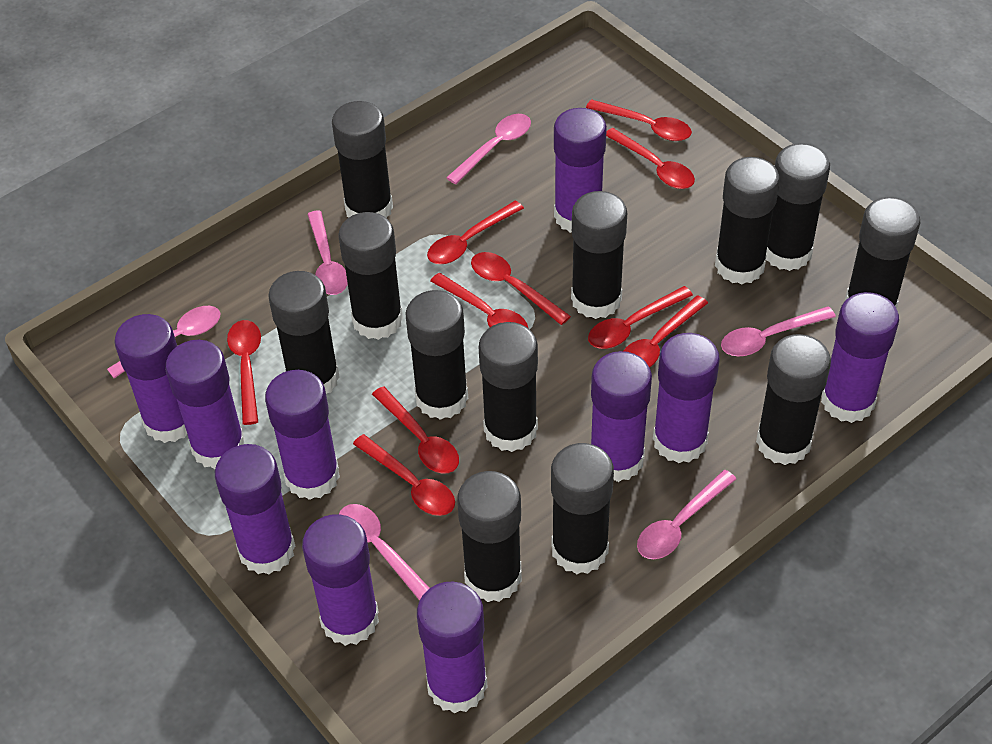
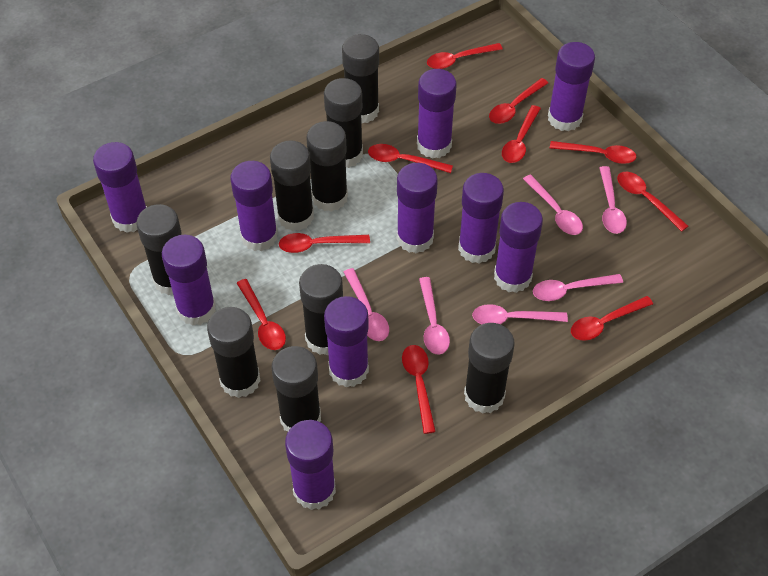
black glue stick: [268,271,340,394] [332,101,393,218] [338,212,403,340] [405,290,468,420] [457,471,522,602] [479,322,538,452] [551,443,614,574] [571,191,627,319] [715,157,780,284] [756,334,831,465] [766,143,830,271] [845,197,920,309] = 12 -> [136,204,182,295] [207,307,260,398] [270,140,314,231] [272,346,321,431] [299,264,343,355] [306,121,348,212] [324,78,363,168] [342,34,379,123] [464,323,515,414] = 9

